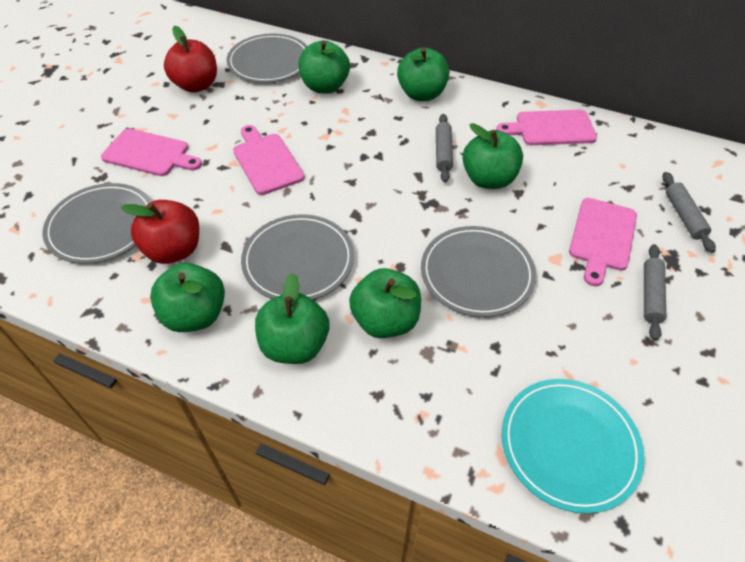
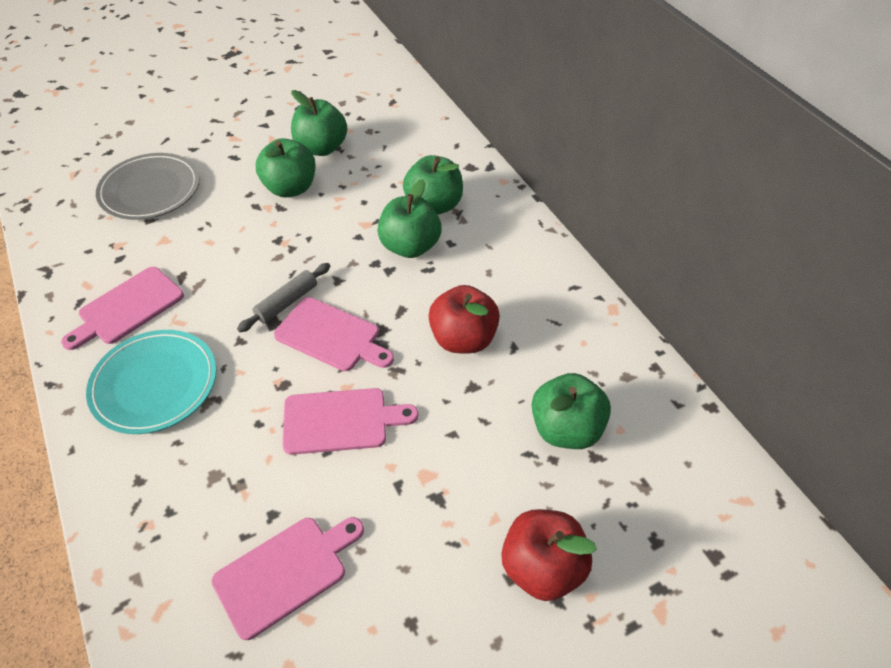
green apple: [150,263,225,332] [255,273,329,364] [299,40,350,94] [349,268,421,338] [397,48,450,101] [463,123,523,189] = 6 -> [256,138,316,197] [291,90,347,156] [378,179,442,258] [403,155,463,215] [532,373,611,449] = 5
grey plate: [42,183,152,264] [227,33,307,83] [241,214,354,300] [421,226,536,317] = 4 -> [96,153,200,220] = 1
grey rolling pin: [436,114,453,182] [644,244,666,341] [662,172,716,253] = 3 -> [237,263,330,332] = 1

